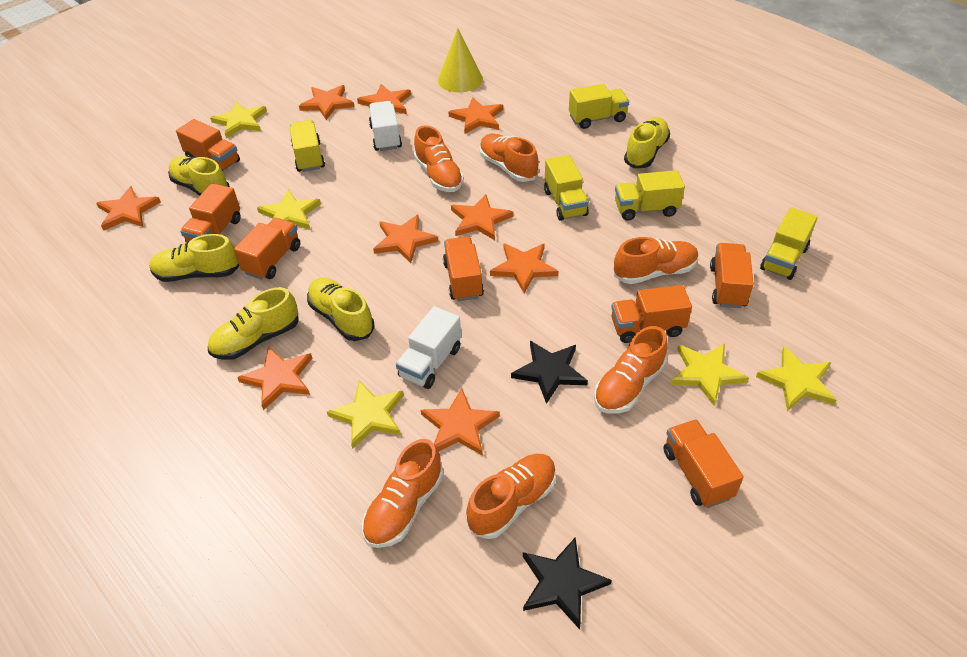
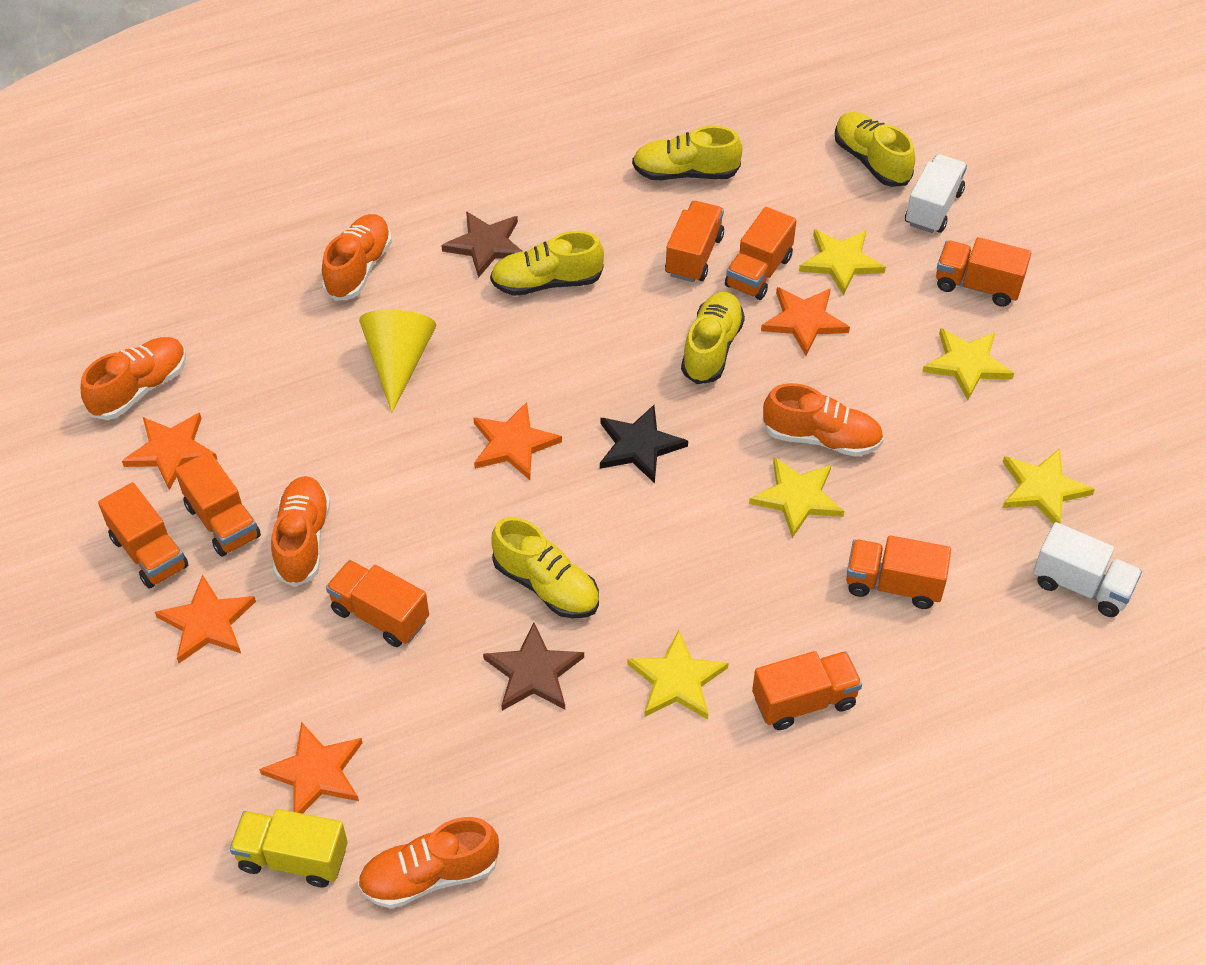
black star: [511,341,588,404] [523,537,612,629] = 2 -> [600,405,688,483] = 1
brown star: none = 0 -> [441,211,522,278] [483,622,584,711] = 2
orange shoe: [362,439,443,548] [414,126,464,192] [466,454,556,539] [479,134,539,182] [594,326,668,414] [614,237,699,284] = 6 -> [81,337,186,420] [271,476,330,587] [322,214,392,301] [357,817,499,908] [762,383,884,457] = 5
orange star: [96,186,161,231] [237,346,312,411] [299,85,354,120] [357,84,411,114] [373,215,439,263] [421,388,500,456] [448,97,503,134] [451,194,513,240] [490,244,559,293] = 9 -> [122,413,218,490] [155,575,256,663] [259,722,362,814] [473,402,562,480] [761,287,850,356] = 5
orange truck: [176,119,240,171] [180,183,241,242] [234,218,300,280] [443,237,484,301] [611,285,692,343] [664,419,744,508] [710,243,754,308] = 7 -> [98,482,188,588] [175,451,261,557] [326,560,429,647] [665,201,724,282] [725,207,797,300] [752,651,862,730] [846,535,951,609] [936,237,1031,307] = 8
yellow truck: [290,120,325,172] [544,155,589,221] [569,84,629,129] [615,170,685,221] [760,207,818,280] = 5 -> [230,809,348,888] = 1

